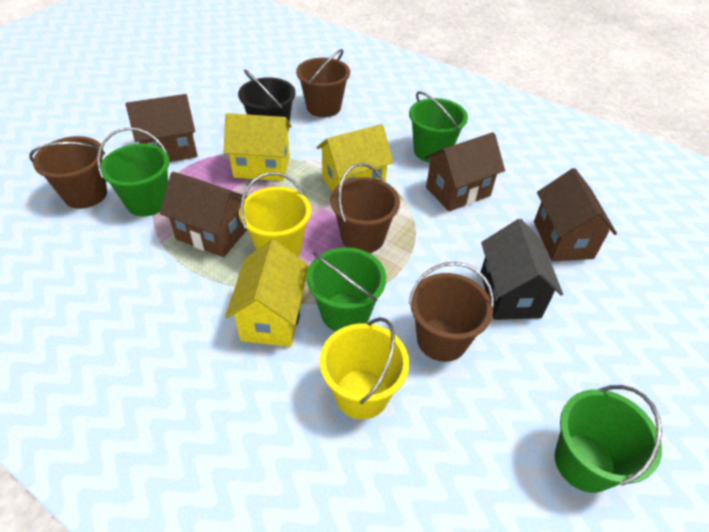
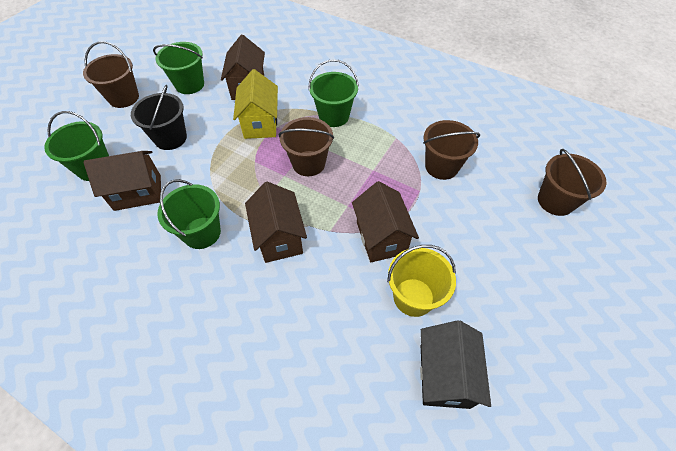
yellow bucket: [239,172,311,257] [320,317,409,419] = 2 -> [387,245,456,317] = 1
yellow house: [224,113,292,181] [225,239,309,347] [317,124,393,192] = 3 -> [233,69,278,139] = 1

